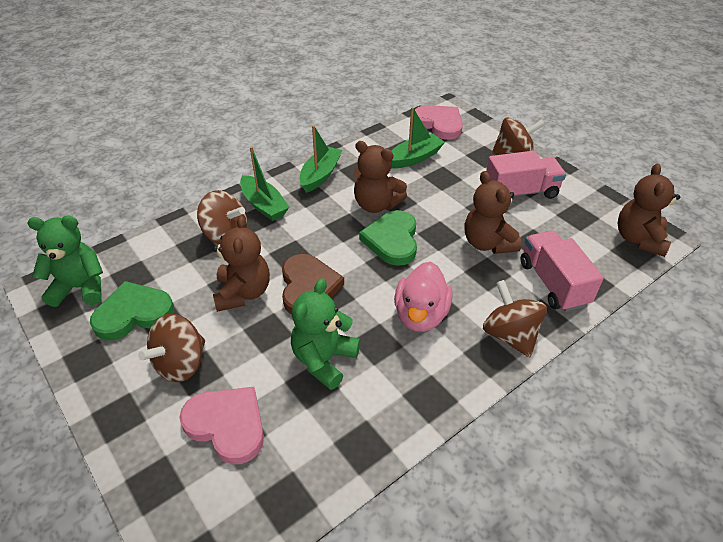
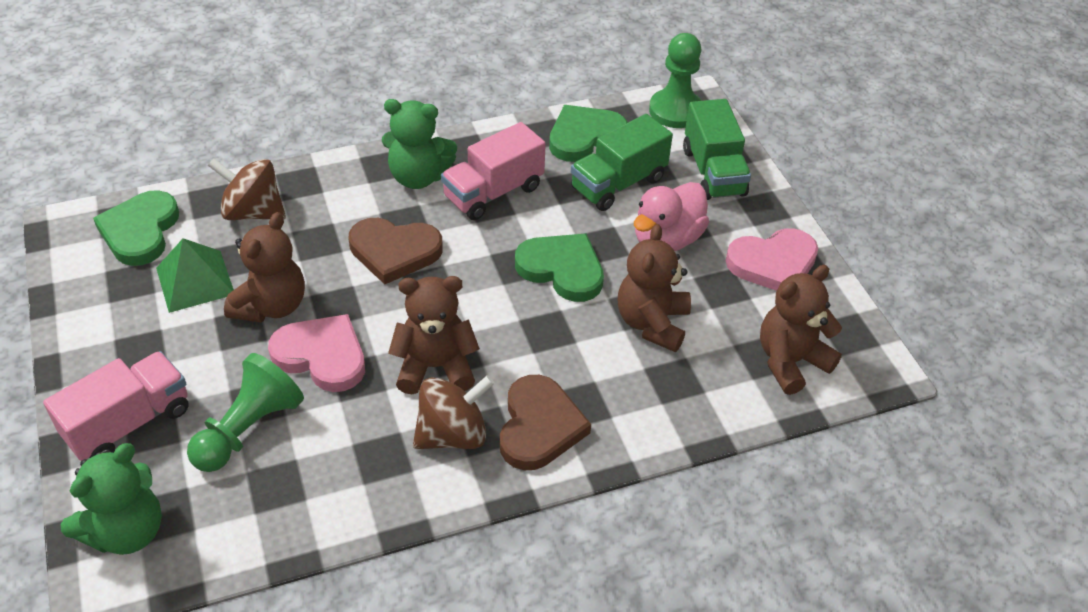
brown heart: [282,254,344,314] = 1 -> [349,218,443,285] [500,375,591,470] = 2
brown spinning top: [138,314,205,382] [197,190,247,244] [483,280,547,357] [491,117,545,156] = 4 -> [208,158,286,220] [413,375,495,449] = 2
green boat: [240,146,289,221] [300,125,343,193] [391,107,445,168] = 3 -> none = 0
green heart: [90,281,174,341] [359,210,417,266] = 2 -> [93,190,179,266] [515,233,604,302] [549,105,628,162] = 3
green pawn: none = 0 -> [187,353,304,472] [649,33,702,128] = 2
green pyramid: none = 0 -> [156,238,234,313] = 1
green truck: none = 0 -> [571,114,673,211] [683,99,751,200] = 2

